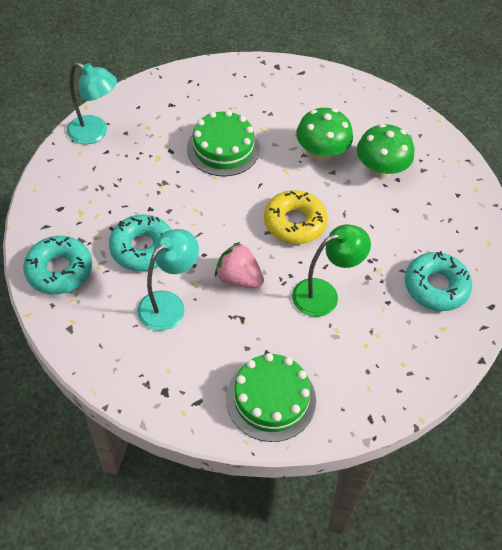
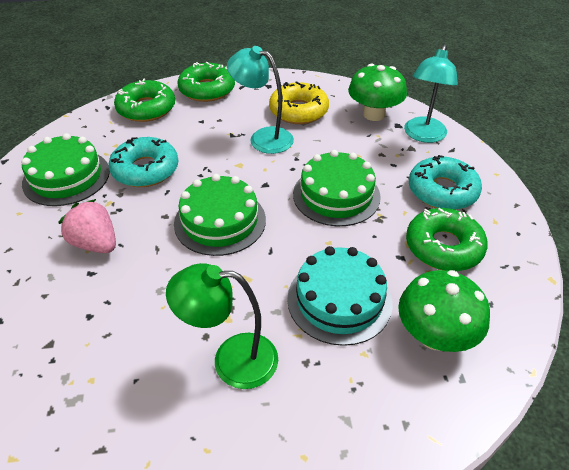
green cake: [187,110,260,176] [226,353,316,442] = 2 -> [21,133,110,206] [174,174,266,256] [293,150,381,226] = 3
green donut: none = 0 -> [114,79,175,122] [178,62,235,102] [406,208,488,271] = 3
turquoise cake: none = 0 -> [287,246,393,346] = 1
turquoise donut: [23,236,92,294] [109,214,172,271] [405,251,472,311] = 3 -> [109,137,179,187] [409,155,482,210] = 2

